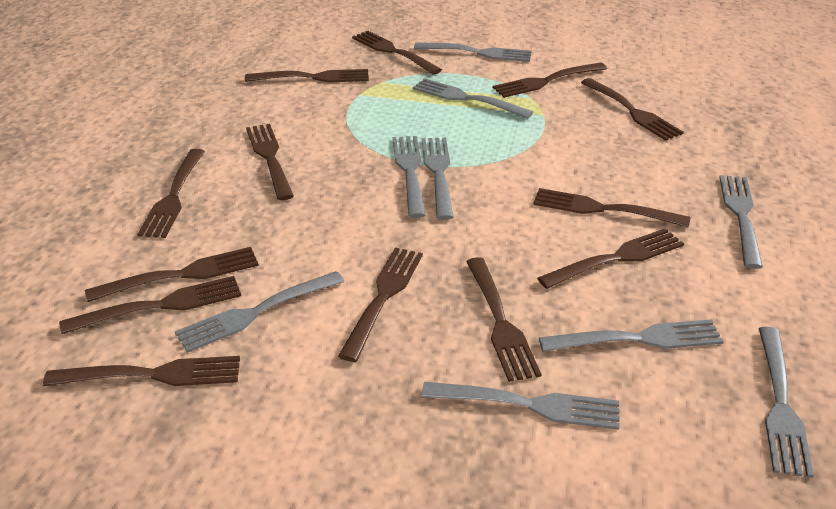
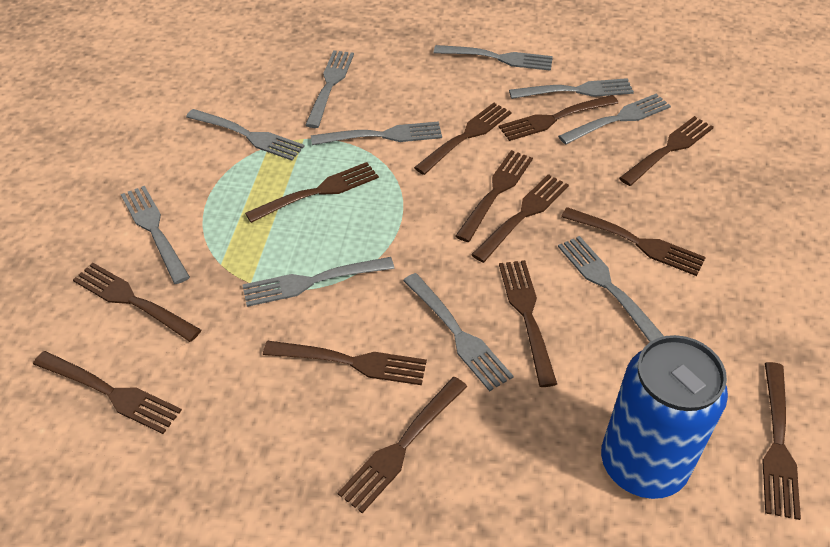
blue can: none = 0 -> [601,335,728,499] = 1
grey fork: [175,271,344,353] [392,136,426,218] [413,78,533,119] [414,42,532,62] [421,382,620,430] [422,137,454,220] [539,319,724,352] [719,175,763,269] [759,327,814,478] = 9 -> [121,186,190,284] [186,109,305,161] [242,257,395,307] [305,50,354,128] [311,121,442,145] [403,273,514,391] [434,45,553,71] [509,78,634,99] [558,94,671,144] [558,236,664,342] = 10

